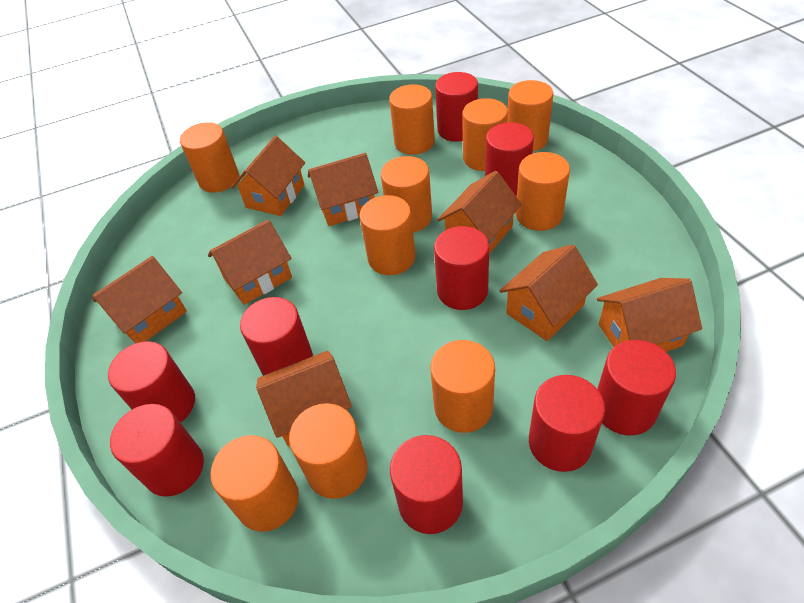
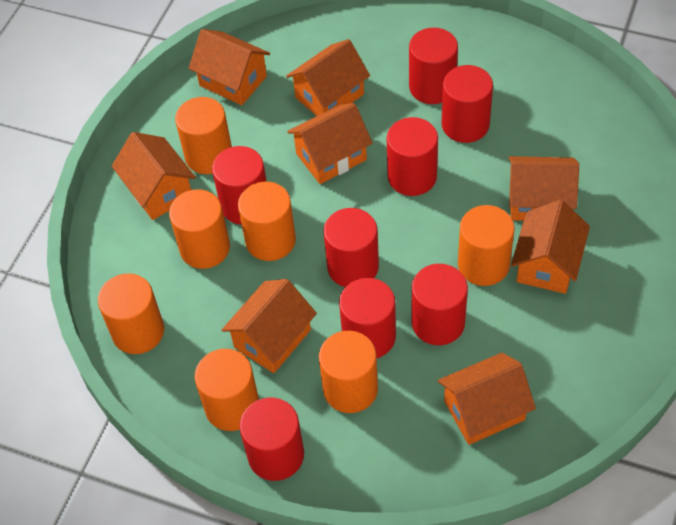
orange cylinder: [180,122,239,193] [211,435,299,532] [289,403,368,499] [359,195,416,275] [381,156,432,232] [389,84,435,155] [430,340,495,433] [462,98,508,171] [507,80,553,151] [516,152,570,231] = 10 -> [98,273,164,354] [169,189,230,269] [175,97,232,174] [194,349,259,431] [238,181,296,261] [319,331,378,413] [458,205,515,286] = 7
red cylinder: [108,341,195,422] [110,404,204,497] [240,297,313,376] [390,435,463,534] [434,226,489,310] [435,72,478,142] [485,122,534,197] [529,375,605,472] [597,340,676,435] = 9 -> [212,146,267,224] [239,398,304,481] [323,208,379,287] [339,278,396,358] [387,117,438,196] [409,28,458,104] [412,264,468,345] [442,65,493,143] = 8

